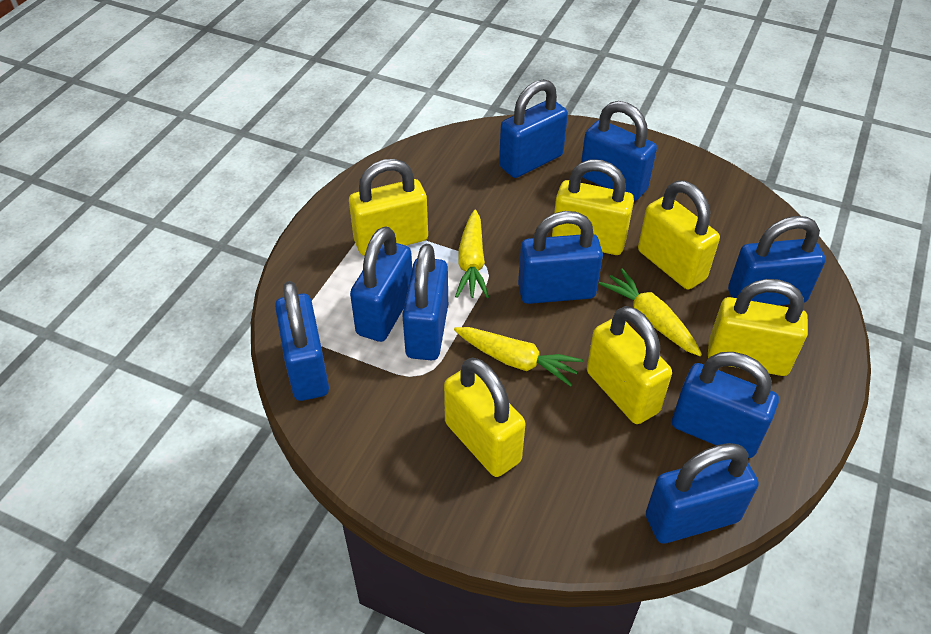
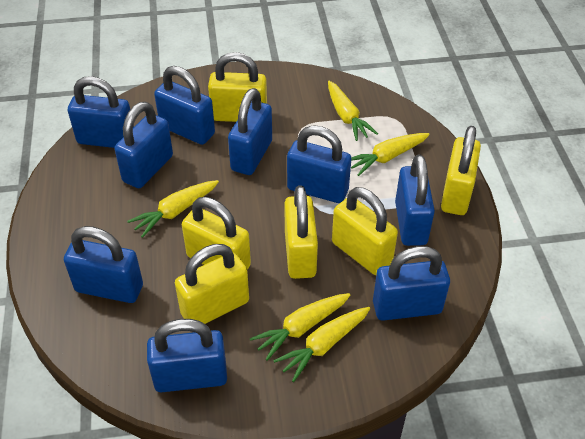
yellow carrot: [454,327,583,387] [455,210,489,298] [599,268,702,356] = 3 -> [127,180,219,238] [250,293,351,361] [273,307,370,382] [328,81,378,141] [351,133,430,176] = 5

